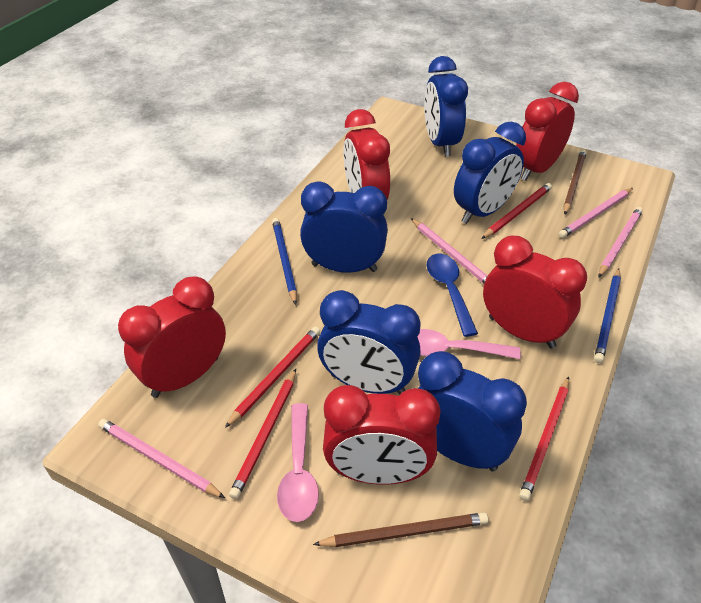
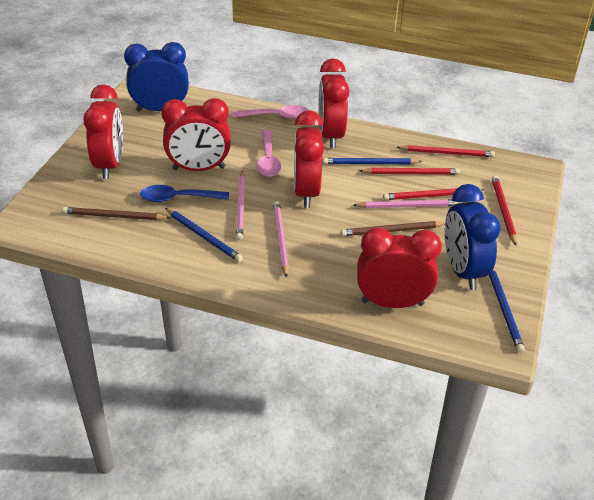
blue clock: [300,181,388,273] [317,290,421,395] [418,351,527,471] [424,56,468,157] [454,122,526,224] = 5 -> [124,42,189,112] [445,184,501,290] = 2
blue pencil: [272,218,297,305] [594,268,621,363] = 2 -> [165,208,243,262] [323,158,423,164] [489,269,525,353] = 3
pink pencil: [98,419,225,498] [411,218,487,283] [559,188,633,238] [598,207,643,278] = 4 -> [236,170,245,240] [273,201,289,278] [353,199,458,208] = 3

